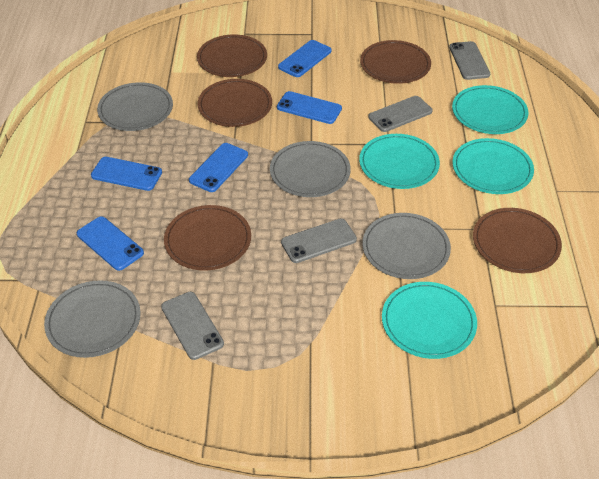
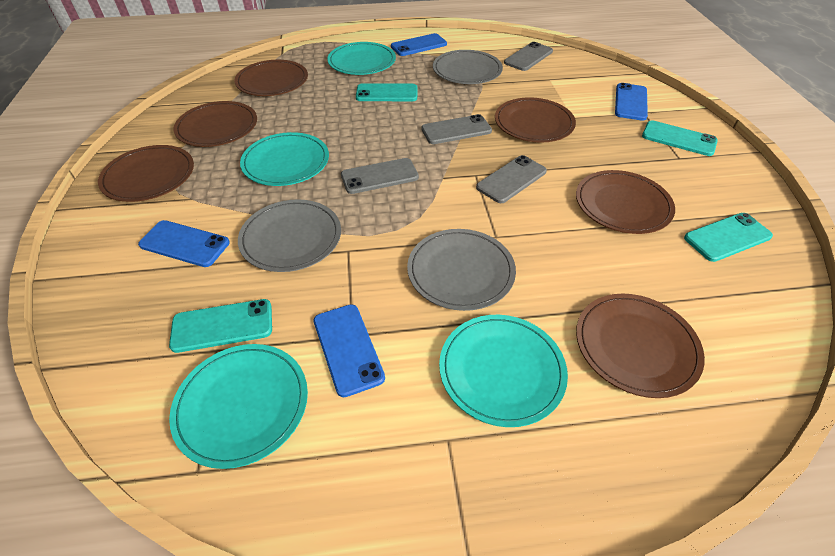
blue phone: [77,216,144,271] [91,157,162,191] [189,143,248,192] [277,91,342,124] [278,40,332,77] = 5 -> [138,220,230,267] [313,304,385,397] [391,33,447,56] [615,83,648,121] = 4
brown plate: [164,205,251,270] [197,34,267,77] [198,79,272,127] [360,40,431,84] [473,208,562,273] = 5 -> [98,145,194,202] [173,101,257,147] [235,60,308,96] [495,97,576,143] [576,170,675,234] [576,294,705,398] = 6
grey plate: [44,280,141,358] [97,82,173,131] [270,141,351,197] [362,213,451,279] = 4 -> [238,199,341,272] [407,229,516,311] [433,50,503,84] = 3
turquoise phone: none = 0 -> [169,299,272,353] [356,83,417,101] [642,120,718,156] [684,213,773,262] = 4

